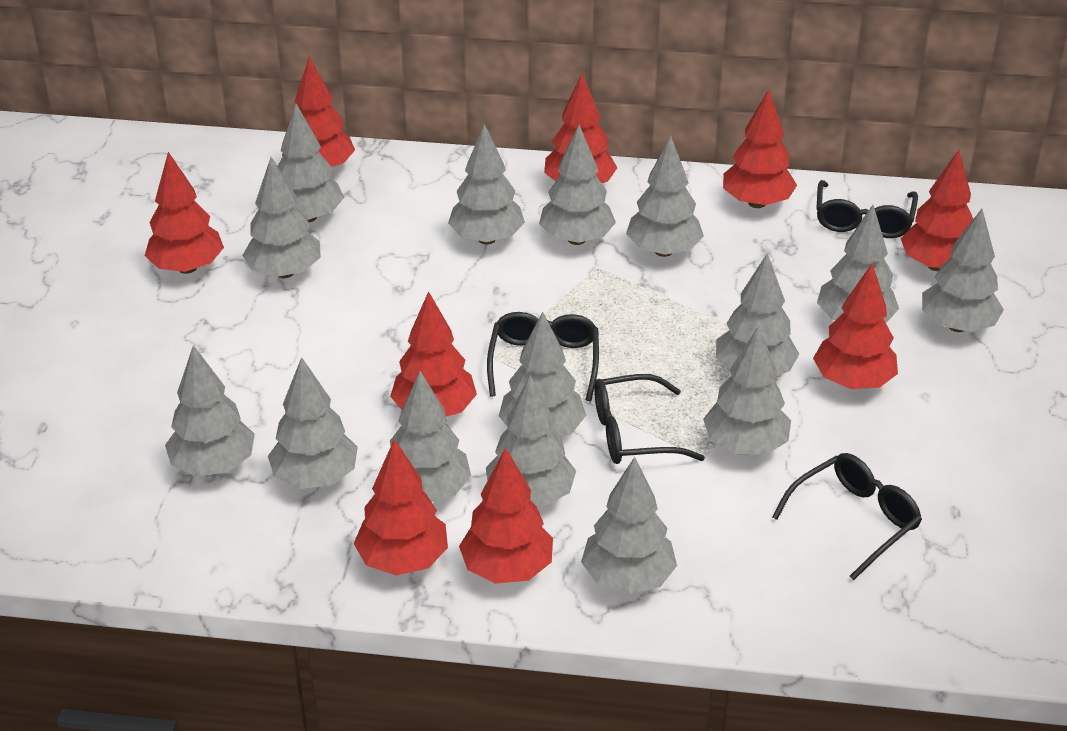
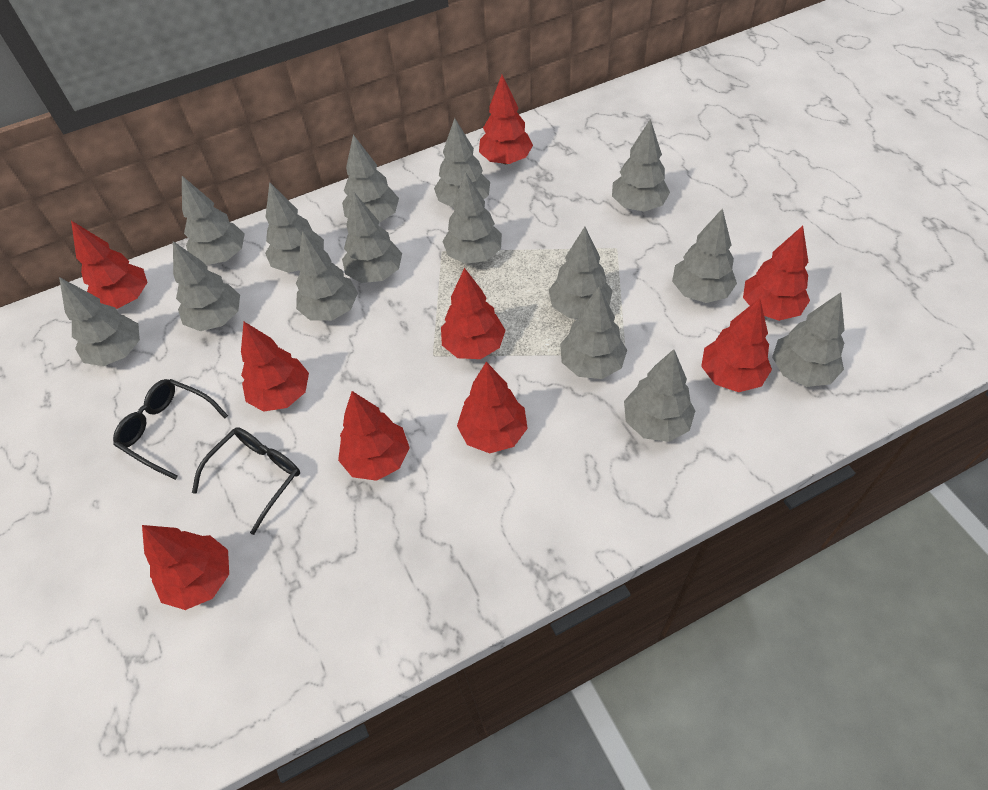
black glasses: [487,312,599,401] [594,374,705,464] [772,453,922,580] [816,180,918,238] = 4 -> [113,379,228,480] [192,427,300,535] = 2

